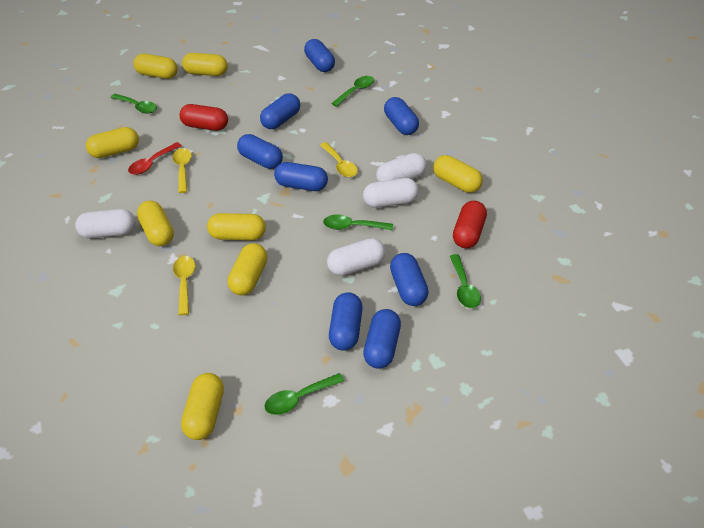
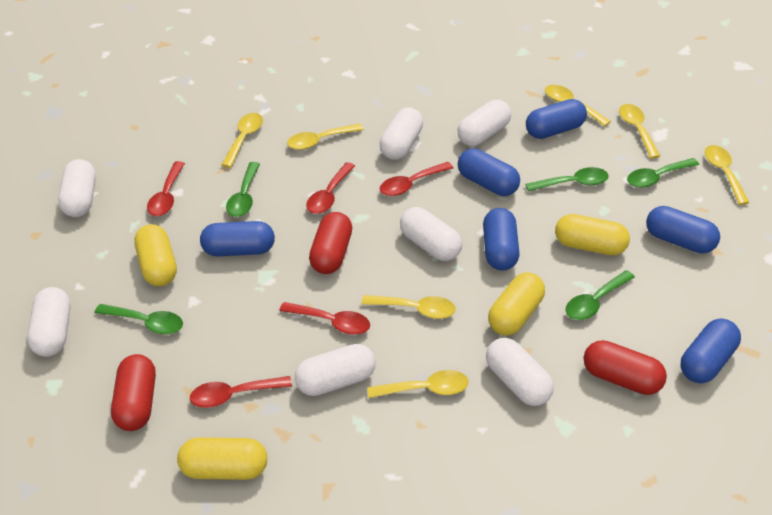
blue capsule: [237,134,283,169] [260,93,300,129] [274,162,328,191] [304,39,335,72] [329,292,363,351] [363,309,401,369] [384,97,419,135] [390,253,429,306] = 8 -> [200,221,275,256] [458,148,520,196] [483,208,520,271] [526,99,587,139] [646,206,720,253] [681,318,741,383] = 6
red capsule: [180,104,228,131] [453,201,487,248] = 2 -> [111,354,156,431] [309,212,352,274] [583,340,667,395] = 3
red spoon: [128,142,182,175] = 1 -> [147,161,185,216] [190,376,292,408] [279,302,370,335] [306,162,355,214] [380,162,453,196] = 5
white capsule: [75,209,135,238] [327,238,385,276] [363,178,419,208] [376,153,427,182] = 4 -> [27,287,71,357] [58,159,96,217] [295,344,376,396] [380,107,423,160] [400,207,462,261] [457,100,511,146] [486,338,554,406] = 7
yellow capsule: [86,127,139,158] [133,54,178,79] [137,201,174,246] [181,373,224,440] [182,53,228,76] [207,213,266,240] [228,243,267,295] [433,155,483,193] = 8 -> [134,224,177,286] [177,437,267,480] [488,272,545,335] [555,214,630,255] = 4
yellow spoon: [172,148,192,193] [173,256,195,315] [320,142,358,177] = 3 -> [222,113,263,168] [287,124,364,150] [362,295,456,319] [367,370,469,398] [545,85,611,126] [619,104,660,159] [705,145,750,205] = 7

